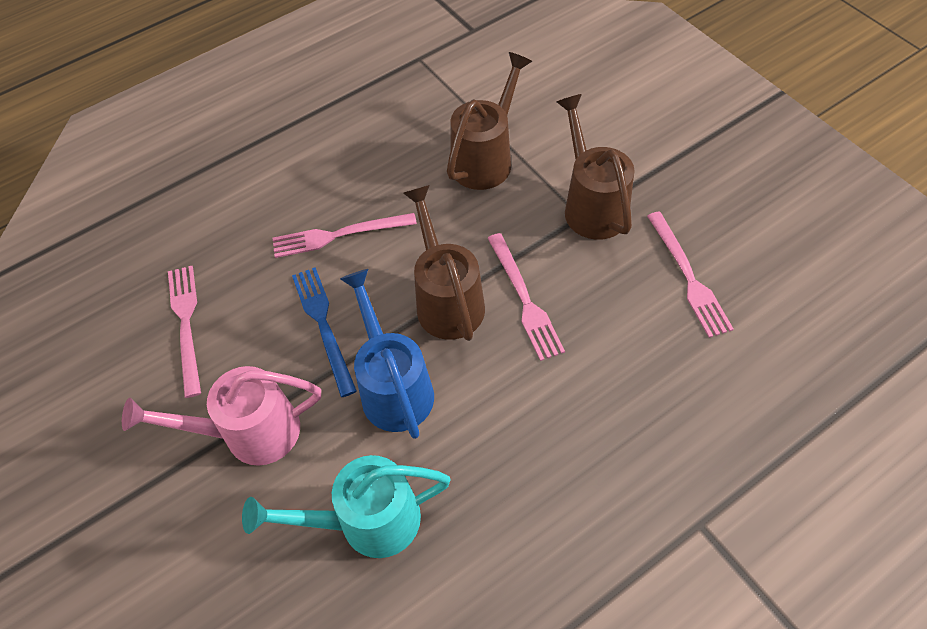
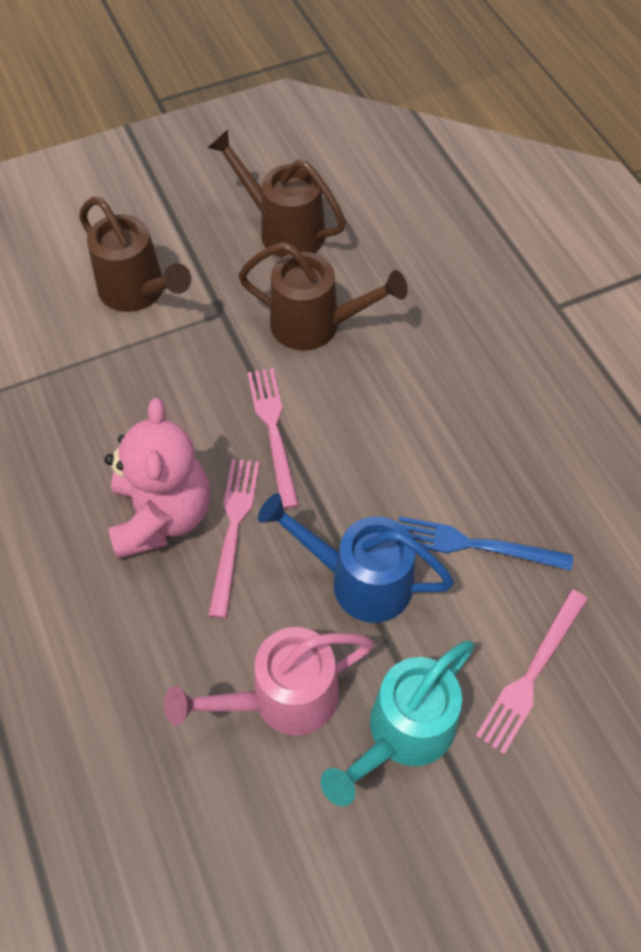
pink fork: [168,266,201,398] [272,213,417,258] [488,233,565,361] [647,211,734,338] = 4 -> [208,459,260,618] [247,368,299,509] [476,589,588,755] = 3
pink teddy bear: none = 0 -> [104,398,210,559] = 1

